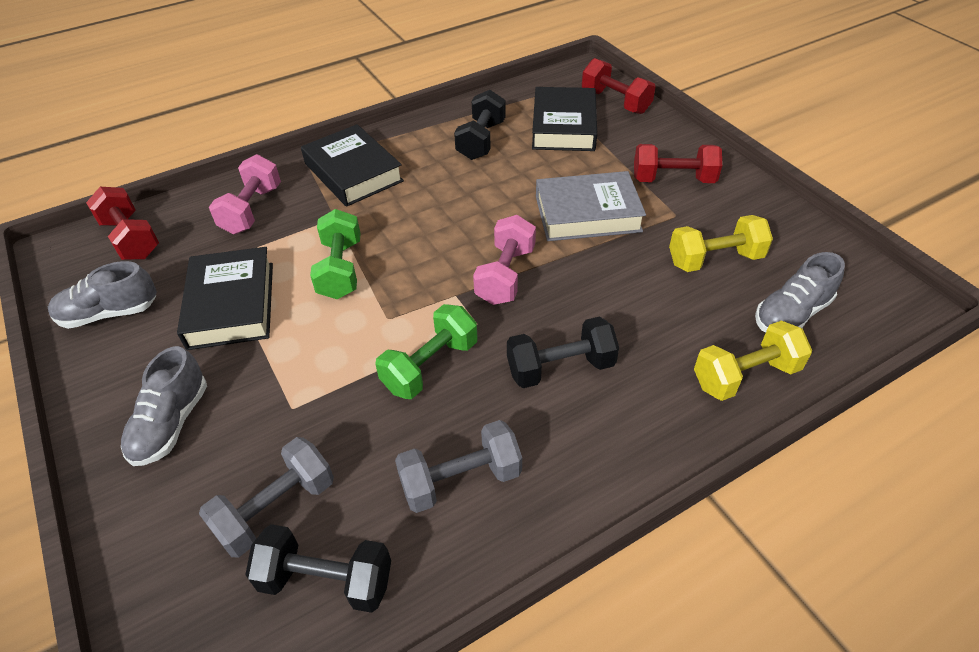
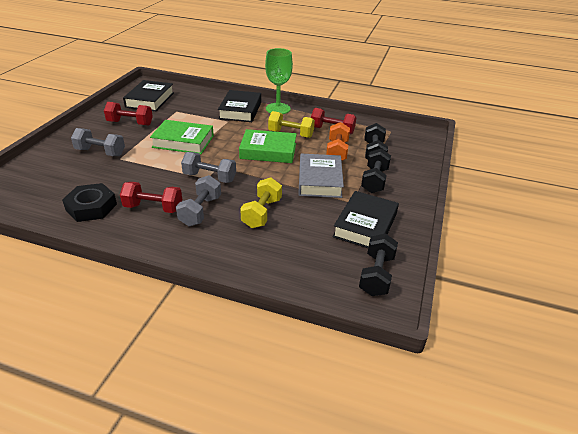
black nut: none = 0 -> [62,183,117,222] = 1
green book: none = 0 -> [150,120,214,154] [239,129,297,163] = 2
green dumbbell: [310,209,361,299] [375,304,477,399] = 2 -> none = 0
green goblet: none = 0 -> [265,48,293,114] = 1
grey dumbbell: [199,437,334,557] [395,420,522,513] = 2 -> [71,128,125,156] [176,175,221,226] [181,152,236,183] = 3
grey shoe: [48,261,157,329] [121,346,207,466] [755,252,845,332] = 3 -> none = 0
orange dumbbell: none = 0 -> [326,122,350,161] = 1
pink dumbbell: [209,154,281,234] [473,215,536,305] = 2 -> none = 0

